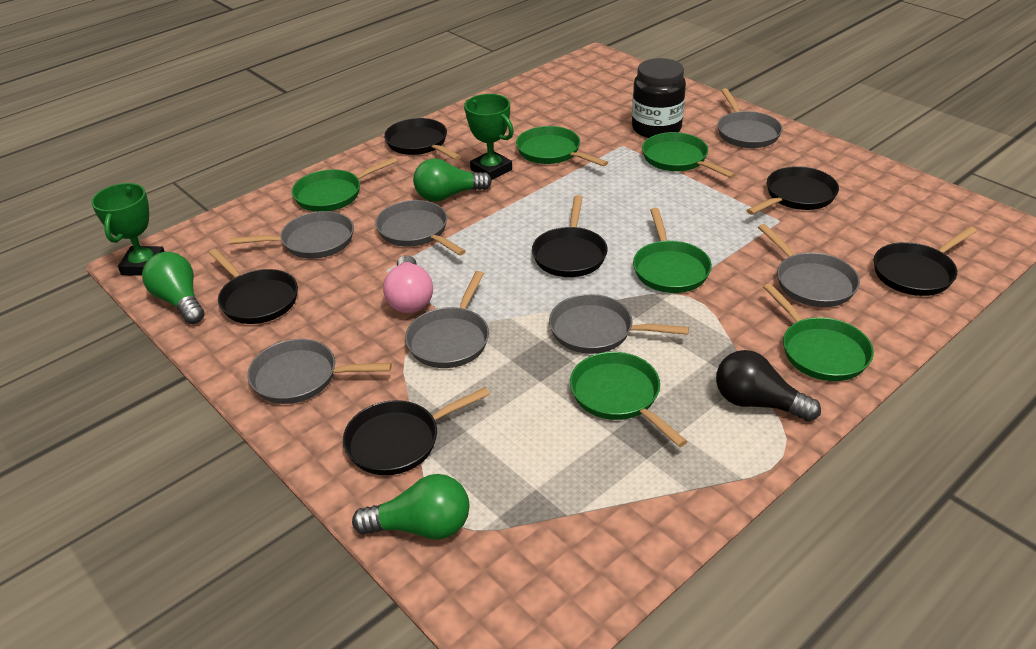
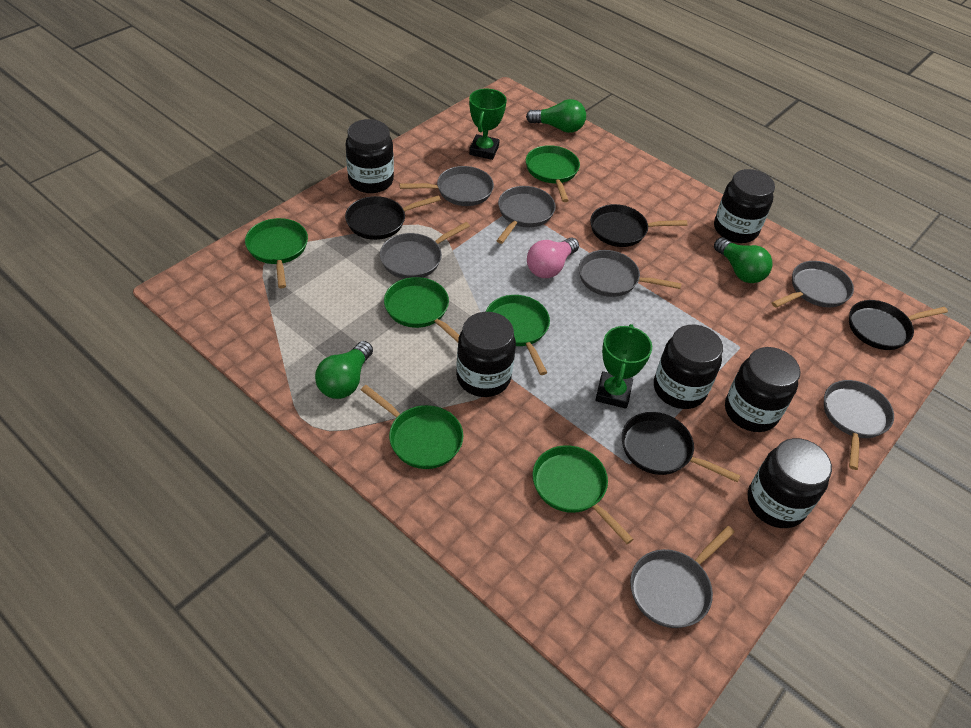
black jar: [632,58,686,138] = 1 -> [346,119,394,193] [456,312,516,397] [654,325,723,409] [714,169,775,243] [725,347,801,432] [748,438,832,528] = 6
black light bulb: [716,350,821,422] = 1 -> none = 0
black pan: [209,248,298,324] [343,387,490,475] [384,118,461,160] [532,195,608,277] [746,166,839,215] [874,227,977,296] = 6 -> [345,195,441,240] [590,204,687,247] [622,412,740,482] [849,300,948,350] = 4

